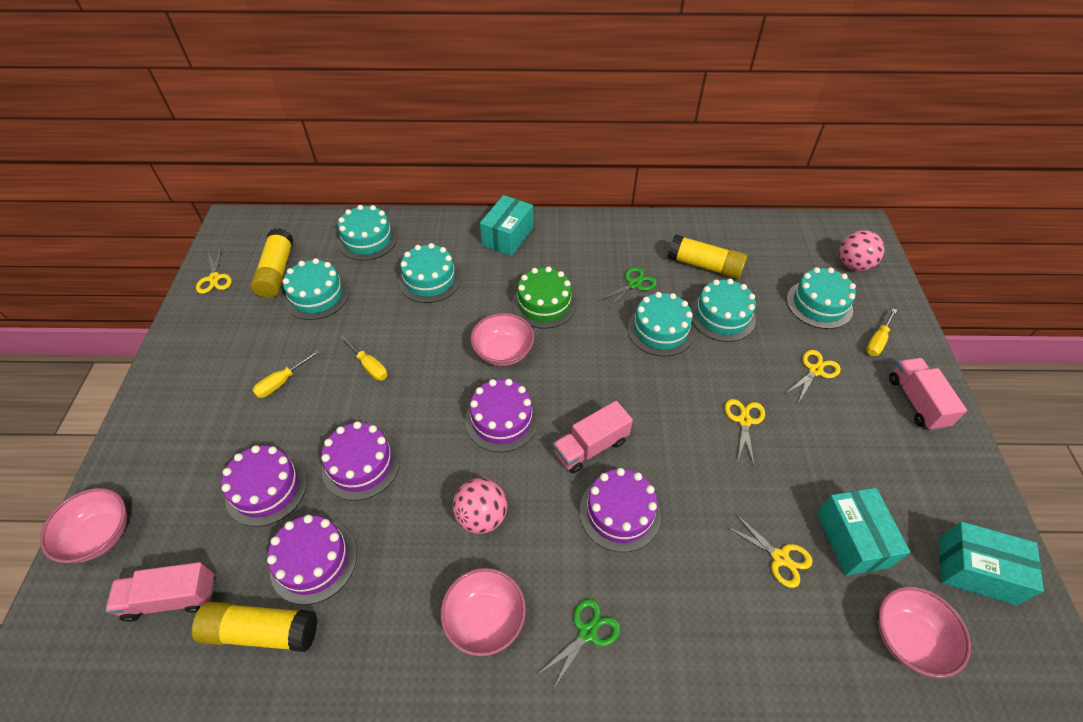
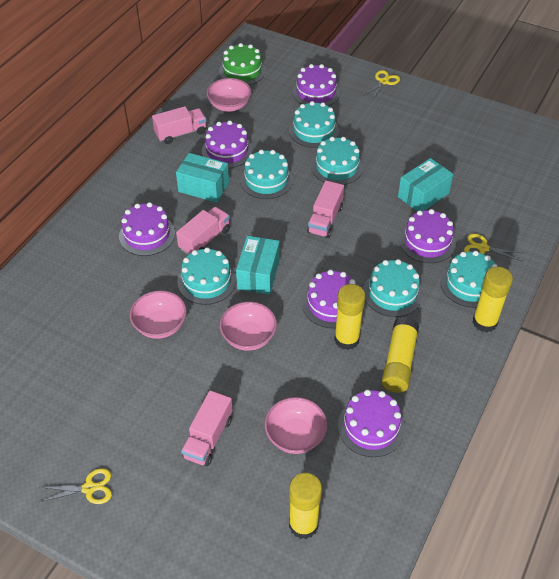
green scissors: [537,599,620,691] [598,267,657,308] = 2 -> none = 0
pink ball: [453,478,508,534] [839,230,885,271] = 2 -> none = 0
pink truck: [105,562,215,622] [553,401,633,473] [889,358,967,431] = 3 -> [152,106,207,144] [176,207,230,255] [181,390,233,466] [307,181,344,238] = 4
purple cake: [221,445,307,527] [267,515,357,605] [321,421,400,501] [465,379,539,452] [579,468,661,552] = 5 -> [119,202,175,256] [202,120,253,168] [292,64,340,106] [302,270,356,328] [338,390,405,457] [399,209,456,263] = 6
yellow glue stick: [192,601,317,652] [251,228,294,298] [668,234,747,279] = 3 -> [289,473,322,539] [334,284,366,350] [382,317,419,393] [472,267,513,332] = 4
yellow scissors: [196,247,232,294] [725,399,765,465] [725,513,812,588] [785,350,841,403] = 4 -> [39,468,112,504] [363,70,400,100] [464,234,522,262] = 3
yellow screwdriver: [252,350,320,398] [340,335,387,381] [866,308,897,356] = 3 -> none = 0

